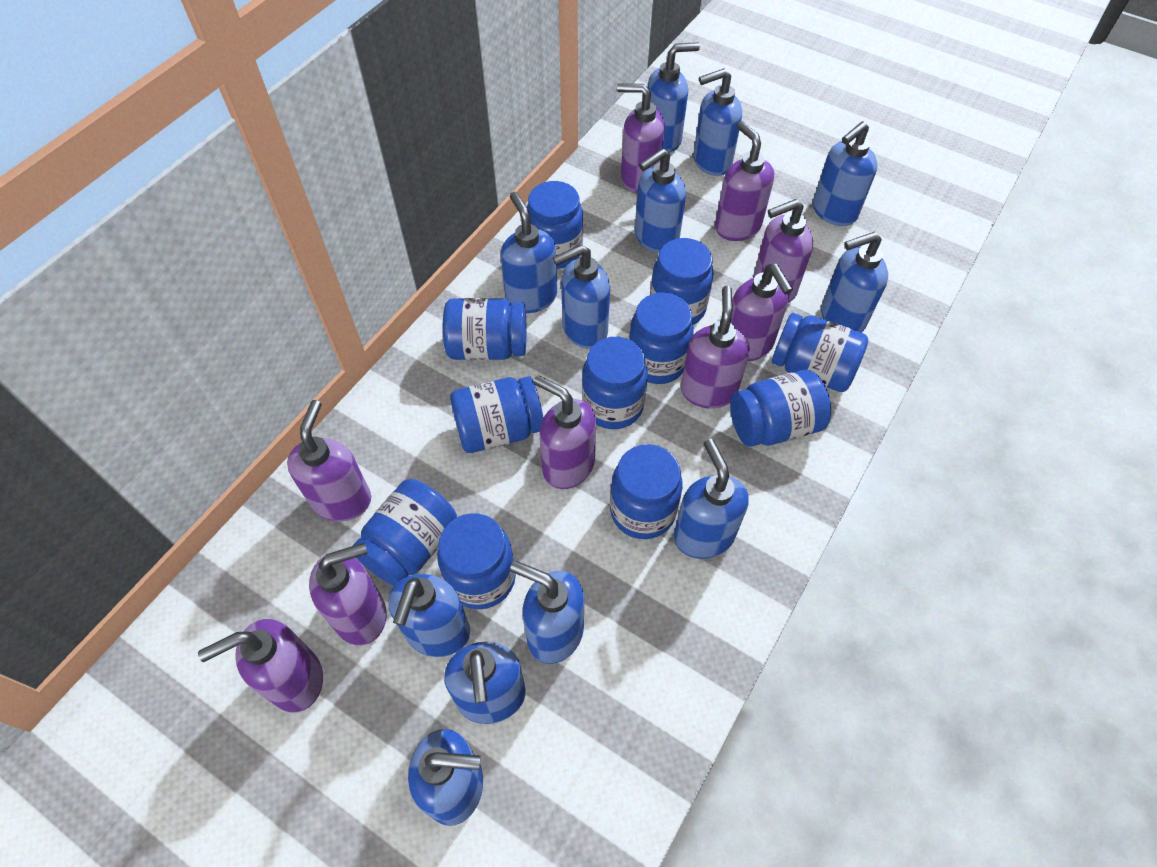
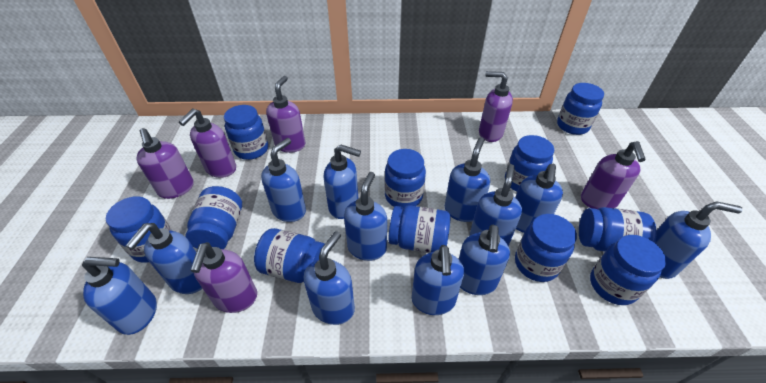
purple soap dispenser: [198,619,323,713] [287,400,371,521] [309,543,386,645] [533,375,596,489] [617,83,665,193] [681,286,750,409] [715,121,774,241] [731,264,793,362] [753,199,813,303] = 9 -> [137,128,194,199] [179,109,236,178] [190,242,257,313] [266,76,305,153] [479,71,513,142] [581,141,646,209] = 6

